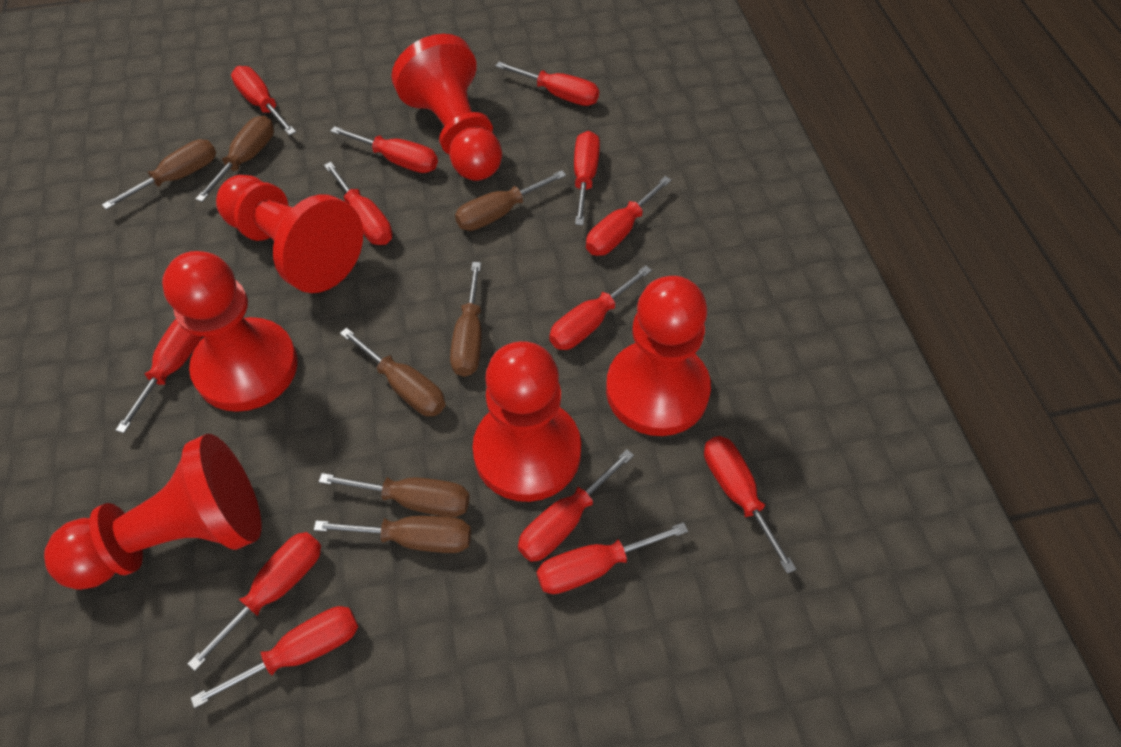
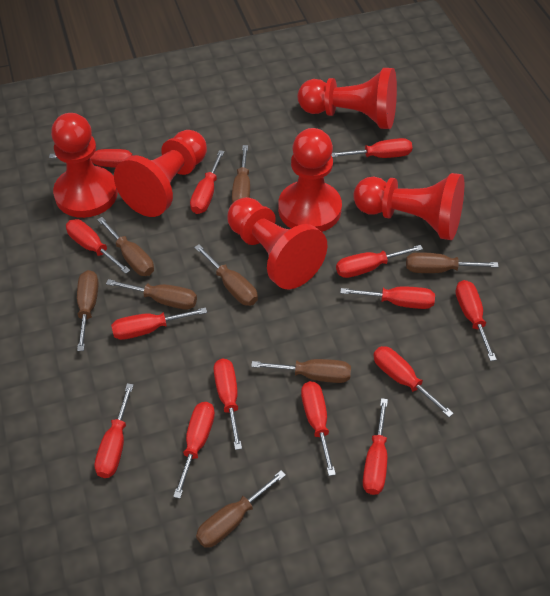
brown screwdriver: [102,139,216,210] [196,116,274,202] [314,516,471,553] [319,473,470,517] [340,328,446,416] [450,262,482,377] [455,170,566,231] = 7 -> [77,270,99,351] [97,217,154,276] [106,279,197,309] [194,244,258,306] [196,470,286,548] [232,145,250,203] [251,359,351,383] [406,252,499,273] = 8
red screwdriver: [115,319,202,433] [187,532,321,671] [191,606,358,708] [231,66,296,136] [324,162,392,245] [330,126,438,173] [495,62,599,106] [518,449,634,562] [537,522,688,594] [549,265,652,350] [574,131,600,225] [586,176,672,256] [704,436,796,574] = 13 -> [49,149,132,168] [66,219,130,274] [94,383,134,478] [111,307,207,340] [173,402,215,499] [190,150,224,214] [214,358,242,450] [301,381,336,476] [331,138,412,158] [336,245,423,278] [340,286,435,309] [363,398,388,495] [373,346,454,417] [456,280,497,361] = 14

